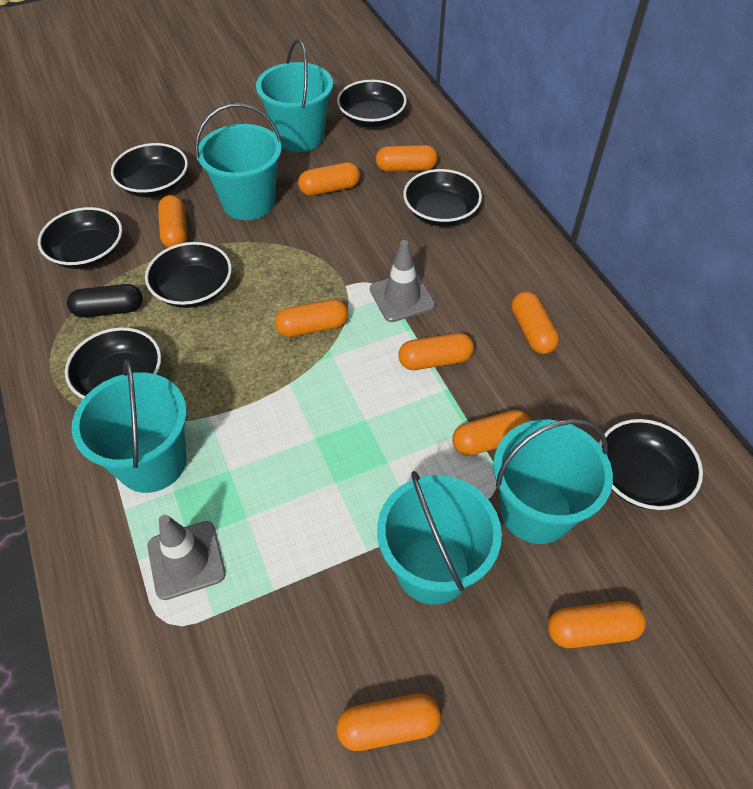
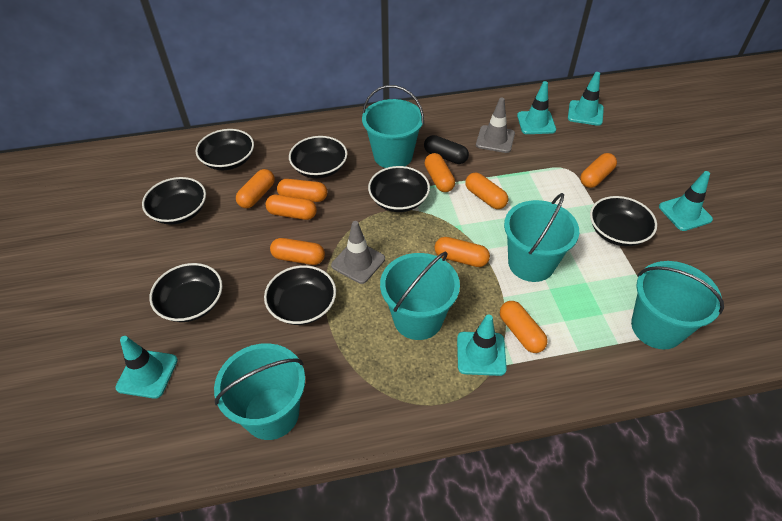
turquoise traffic cone: none = 0 -> [115,336,178,399] [457,315,507,376] [517,81,556,134] [568,72,604,126] [659,171,713,231] = 5

